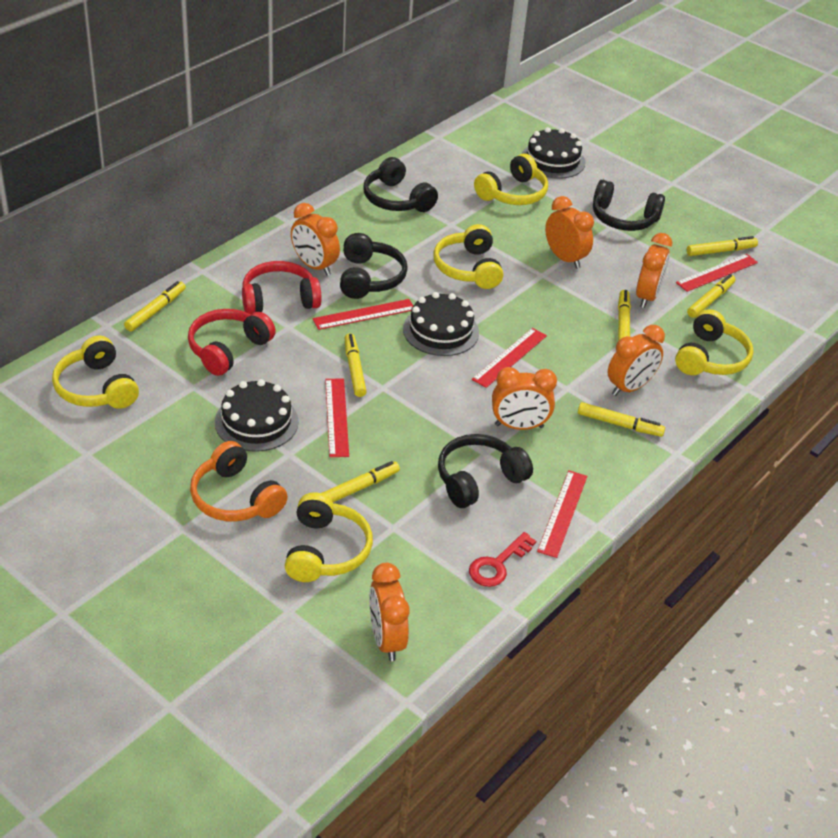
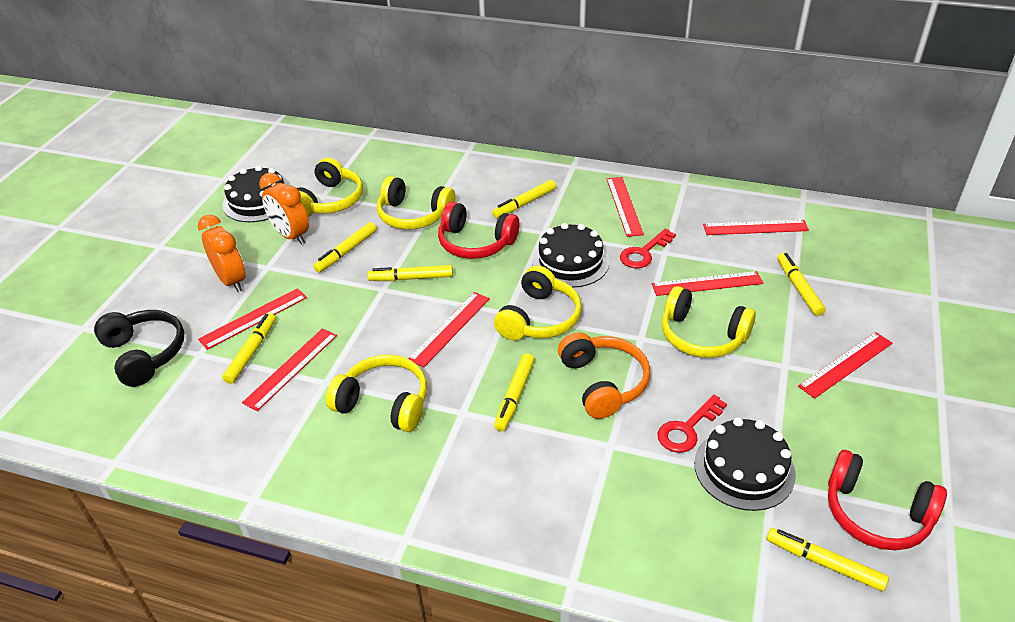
black headphones: [340,233,408,299] [363,157,438,212] [438,434,533,508] [593,180,665,231] = 4 -> [94,310,184,387] = 1
orange clock: [291,203,340,275] [369,563,410,661] [492,367,557,430] [545,196,594,269] [608,325,665,396] [636,233,672,308] = 6 -> [198,214,246,292] [259,173,309,245] = 2
red key: [469,532,536,587] = 1 -> [620,228,676,268] [657,395,727,453] = 2
red ruler: [313,299,413,330] [325,379,349,457] [472,328,547,388] [537,470,587,558] [676,254,758,292] = 5 -> [198,288,307,350] [242,328,337,411] [409,292,490,368] [607,177,644,237] [652,271,763,296] [703,220,809,235] [798,332,893,399] = 7

